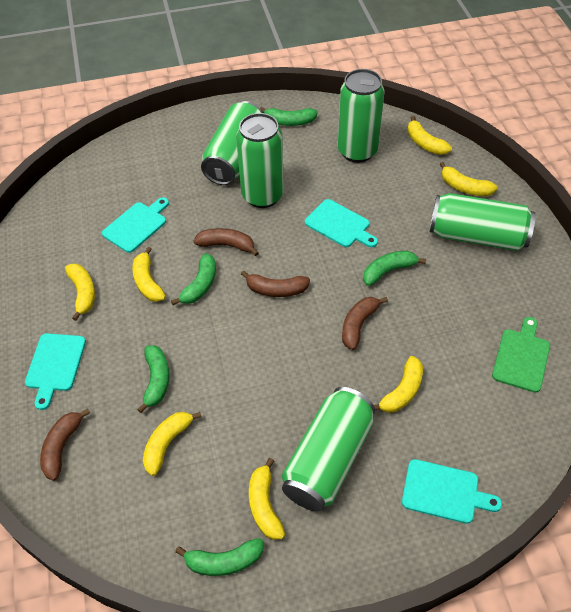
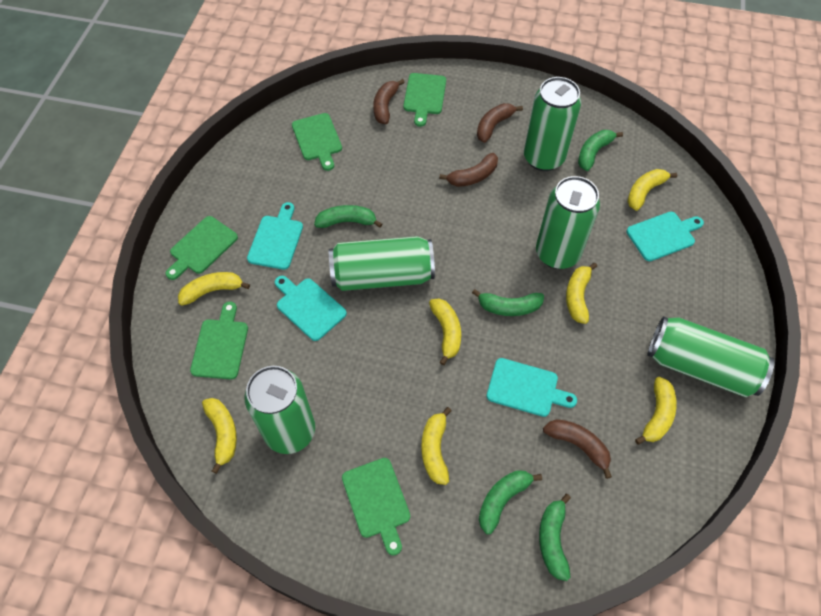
green cutting board: [492,317,550,393] = 1 -> [166,216,238,280] [190,302,248,380] [292,113,342,171] [342,458,410,555] [403,73,446,127] = 5

